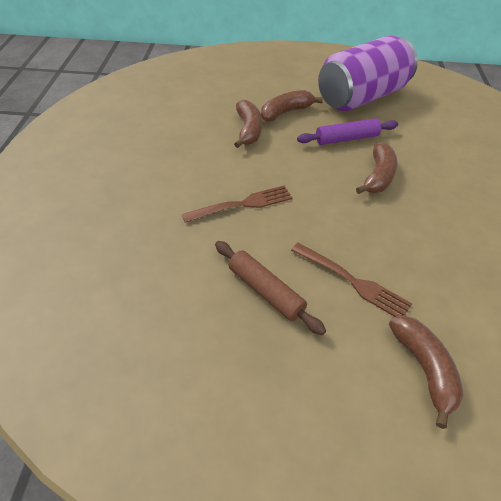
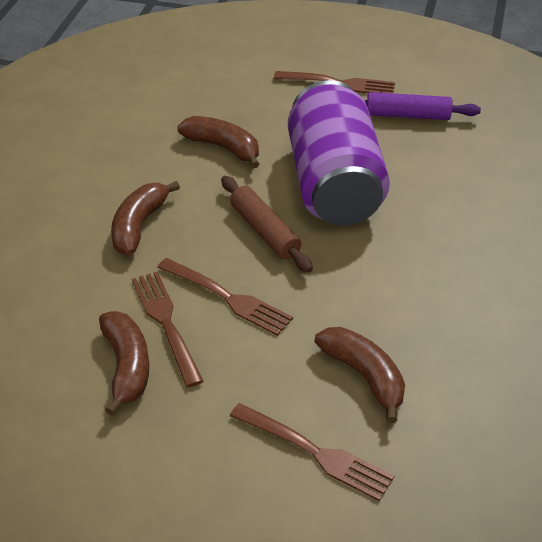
brown fork: [182,186,293,223] [291,243,412,317] = 2 -> [132,272,203,387] [157,258,293,336] [230,403,394,501] [274,71,395,93] = 4

